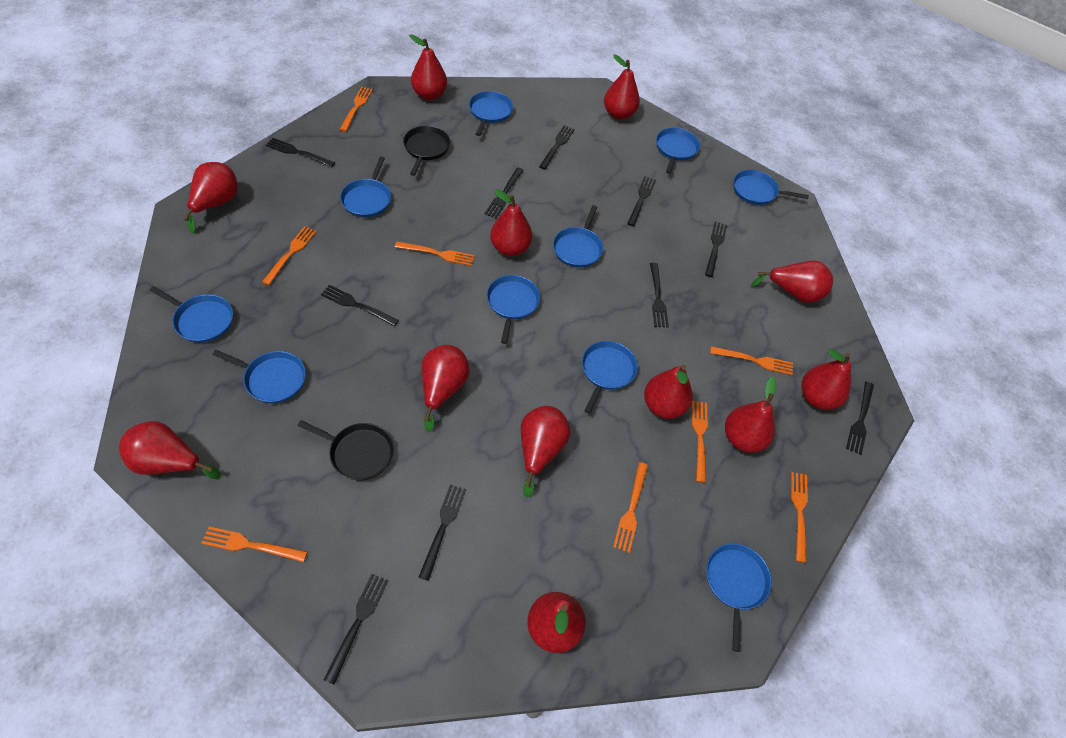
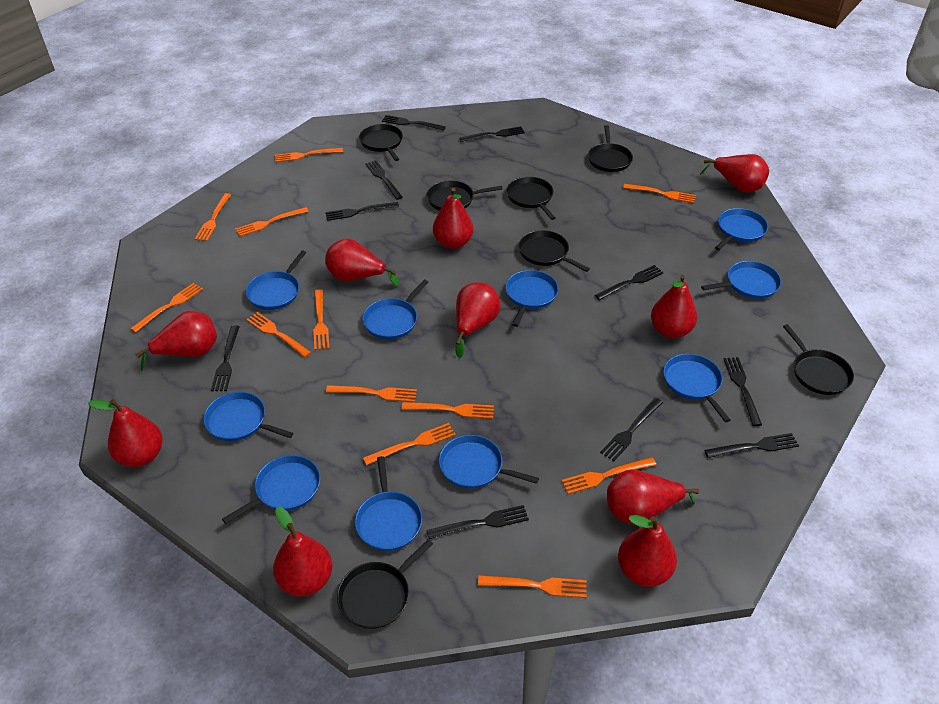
black pan: [297,420,394,480] [403,126,450,176] = 2 -> [337,539,433,629] [359,124,403,161] [427,181,503,211] [507,177,556,220] [518,230,590,272] [588,125,633,172] [783,324,854,395] = 7
orange fork: [201,527,307,562] [262,226,317,285] [339,87,373,132] [395,242,475,266] [613,462,648,553] [692,401,708,483] [710,346,793,375] [791,472,808,563] = 8 -> [130,283,203,333] [195,193,231,241] [235,207,309,237] [246,312,311,357] [275,148,343,162] [313,289,329,350] [326,385,417,402] [363,423,456,465] [402,402,494,419] [478,575,587,598] [561,457,656,494] [623,184,696,203] = 12
red pear: [119,421,220,479] [184,162,237,234] [409,34,447,100] [422,345,470,432] [490,189,532,256] [521,406,570,498] [527,592,586,653] [604,55,640,120] [644,365,693,419] [725,376,777,453] [751,260,833,303] [801,349,851,410] = 12 -> [88,399,163,467] [136,311,217,371] [273,507,333,597] [325,239,399,287] [433,188,474,249] [455,282,500,358] [607,469,699,525] [618,515,677,587] [651,275,697,338] [700,154,769,193] = 10

